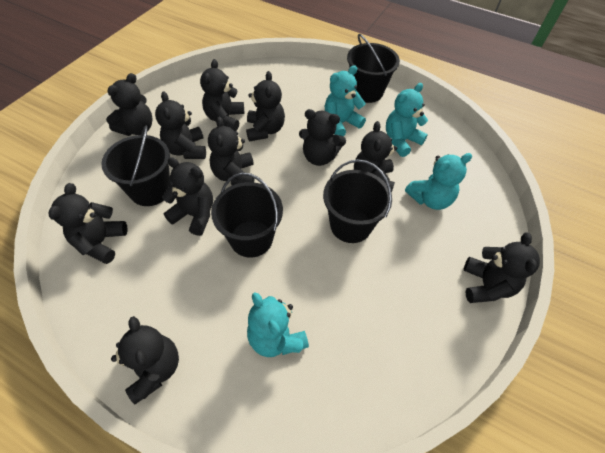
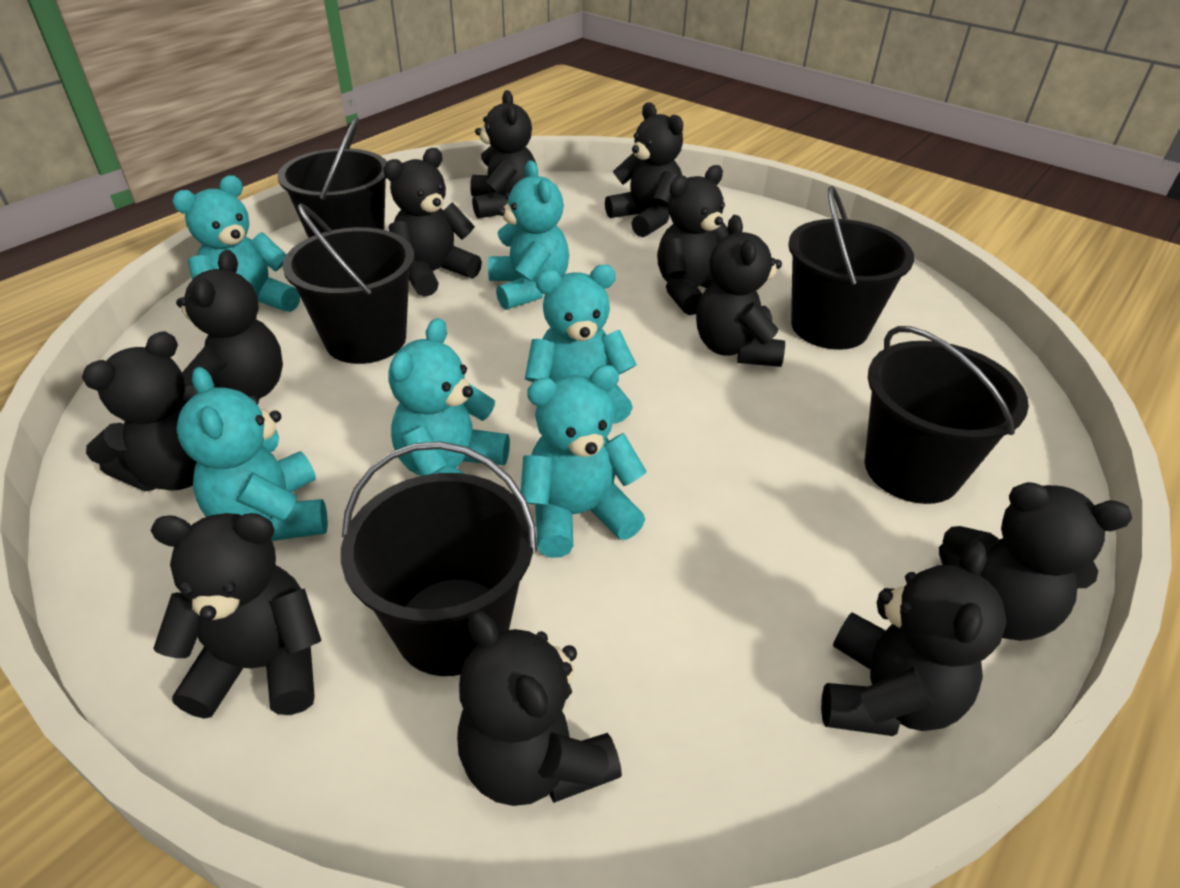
black bucket: [101,125,170,206] [211,173,283,257] [323,159,392,243] [347,34,400,103] = 4 -> [278,117,387,238] [282,203,415,364] [341,441,537,676] [788,186,914,350] [865,326,1029,504] = 5
turquoise teddy bear: [247,293,309,357] [325,65,366,136] [386,83,428,157] [405,153,472,210] = 4 -> [172,175,300,312] [177,367,328,541] [388,318,510,476] [488,160,569,310] [521,365,647,558] [525,265,637,424] = 6

